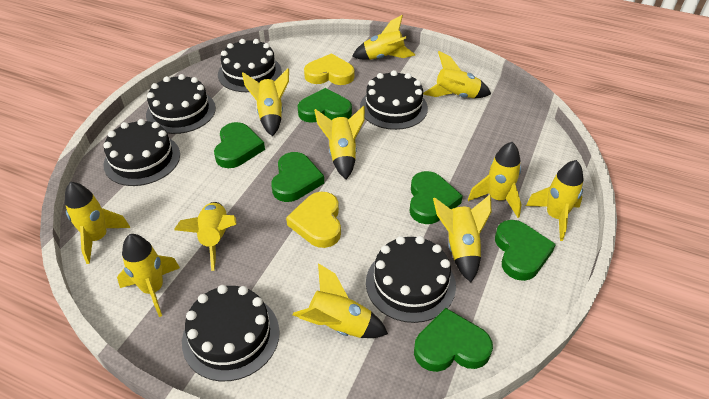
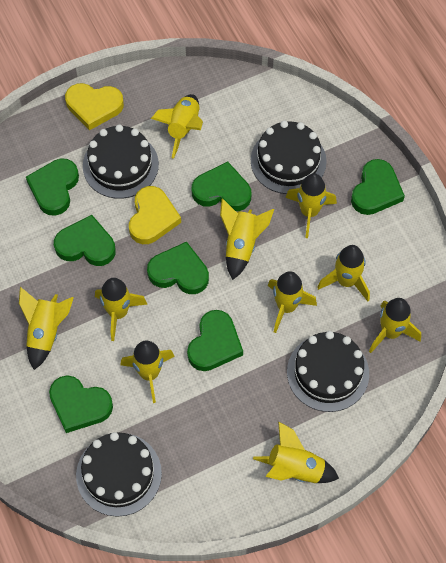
black cake: [103,119,180,186] [146,74,216,134] [182,285,280,382] [218,39,282,92] [360,70,428,130] [366,236,456,323] = 6 -> [76,432,162,517] [83,124,159,199] [251,121,327,194] [287,331,369,412] = 4
green heart: [214,122,265,168] [271,152,324,202] [298,88,352,123] [409,171,463,224] [414,308,493,372] [495,220,556,281] = 6 -> [26,159,79,216] [49,375,113,433] [54,215,116,266] [147,242,209,294] [187,310,243,371] [192,162,251,211] [351,159,405,215] = 7
yellow rocket: [65,182,130,264] [117,234,180,317] [174,202,236,271] [242,68,289,136] [293,263,388,338] [314,106,365,179] [352,15,415,60] [423,51,491,98] [433,194,491,282] [468,142,522,218] [526,160,584,241] = 11 -> [19,287,74,370] [95,278,147,341] [121,340,175,403] [151,94,203,159] [220,199,274,280] [253,421,339,483] [268,271,317,333] [285,173,337,238] [317,245,370,301] [369,298,421,353] = 10

